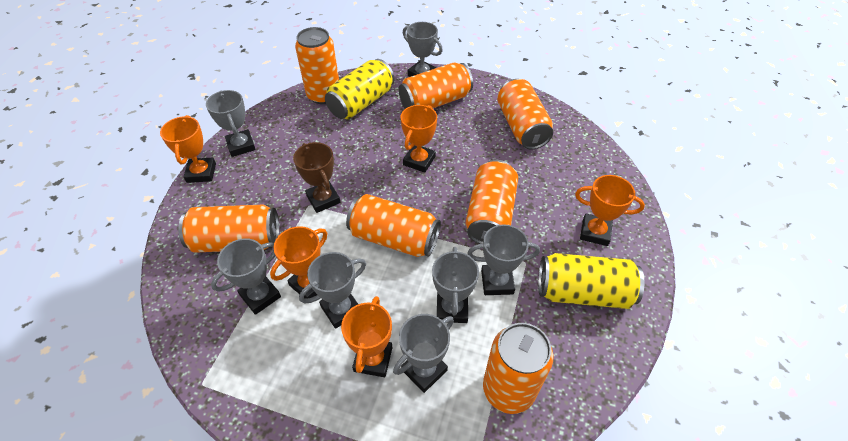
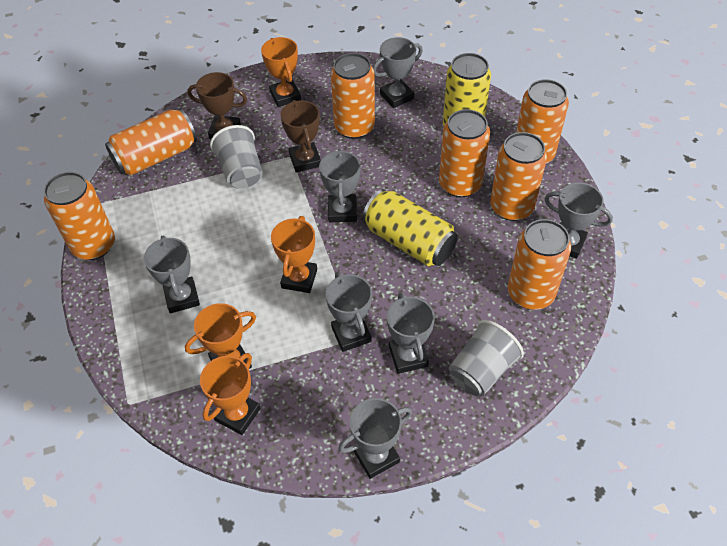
brown trophy: [293,142,341,213] = 1 -> [187,72,247,139] [280,100,321,173] = 2
grey cup: none = 0 -> [210,125,263,189] [449,320,524,397] = 2
orange trophy: [160,115,216,183] [270,226,327,299] [341,296,392,377] [400,105,437,173] [575,175,645,246] = 5 -> [185,303,256,369] [200,353,261,435] [261,37,301,107] [271,216,317,293] = 4

